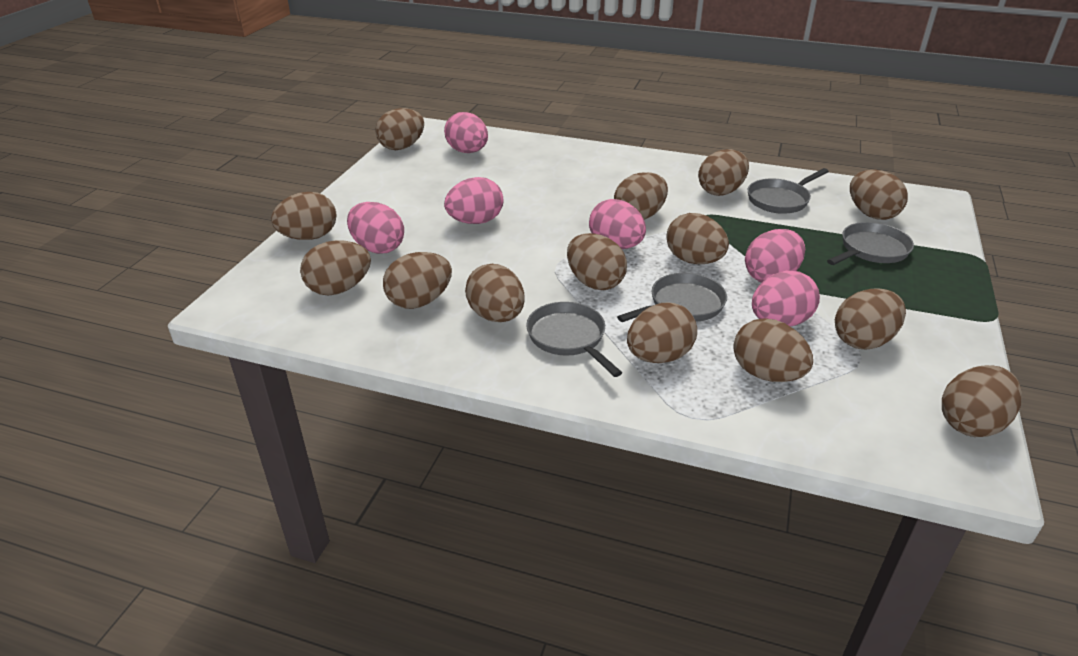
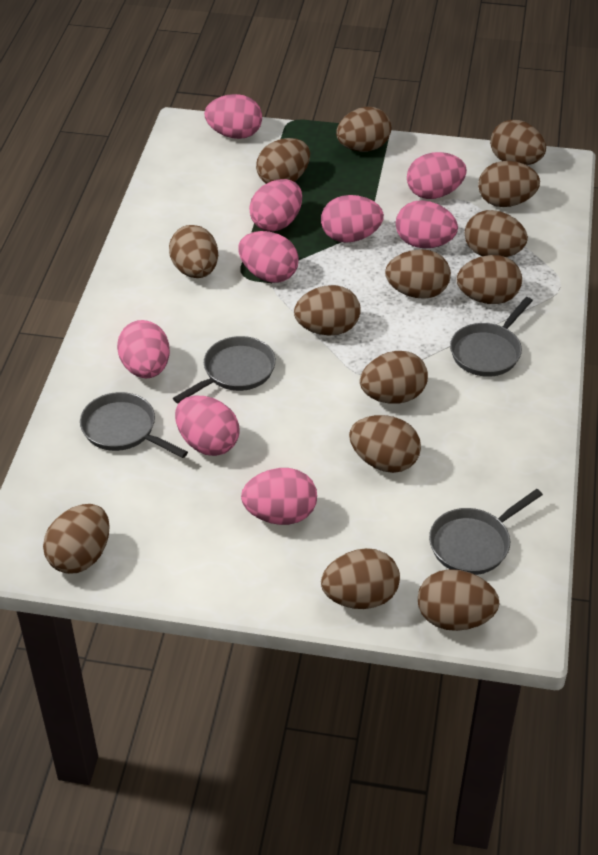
pink egg: [347,202,404,254] [444,112,488,153] [444,177,503,224] [589,199,646,249] [745,229,805,283] [752,271,820,327] = 6 -> [117,320,170,378] [175,395,239,456] [204,94,262,139] [238,231,299,283] [241,468,317,525] [249,179,302,232] [321,195,384,243] [396,200,458,248] [407,152,467,199] = 9

